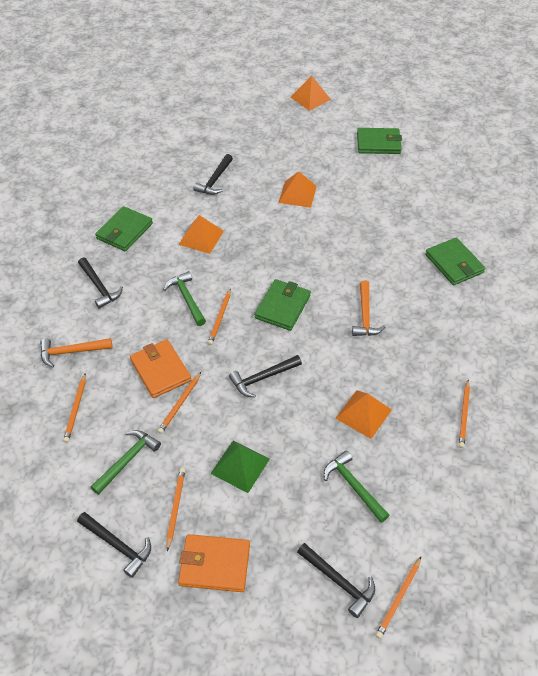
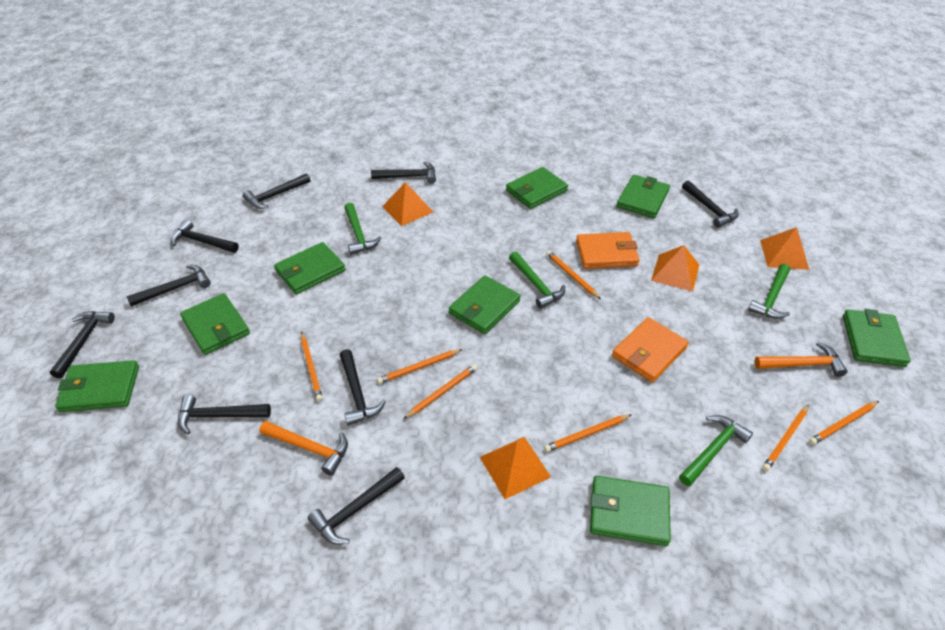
black hammer: [77,512,151,578] [78,257,123,309] [193,154,233,195] [229,355,302,398] [297,543,375,618] = 5 -> [50,311,115,379] [126,265,211,307] [171,219,239,253] [178,395,271,435] [243,173,311,209] [308,467,405,545] [340,349,386,426] [371,161,436,184] [682,181,739,228] = 9
green hammer: [91,430,161,495] [163,271,206,326] [324,450,389,523] = 3 -> [344,203,381,255] [509,251,565,309] [679,415,753,486] [748,264,790,319] = 4
green pyramid: [210,441,270,493] = 1 -> none = 0
green wallet: [95,206,153,251] [254,279,311,331] [357,128,402,154] [425,237,485,285] = 4 -> [55,360,139,412] [180,293,250,355] [274,242,345,294] [449,275,521,334] [506,167,568,209] [590,476,671,546] [616,175,670,218] [843,309,910,367] = 8
orange pencil: [63,374,86,443] [158,372,201,434] [166,468,185,551] [208,288,231,345] [376,557,421,639] [459,380,470,448] = 6 -> [301,332,323,401] [377,349,463,384] [403,364,477,419] [544,414,632,452] [546,251,601,299] [762,405,809,471] [809,401,879,445] = 7

